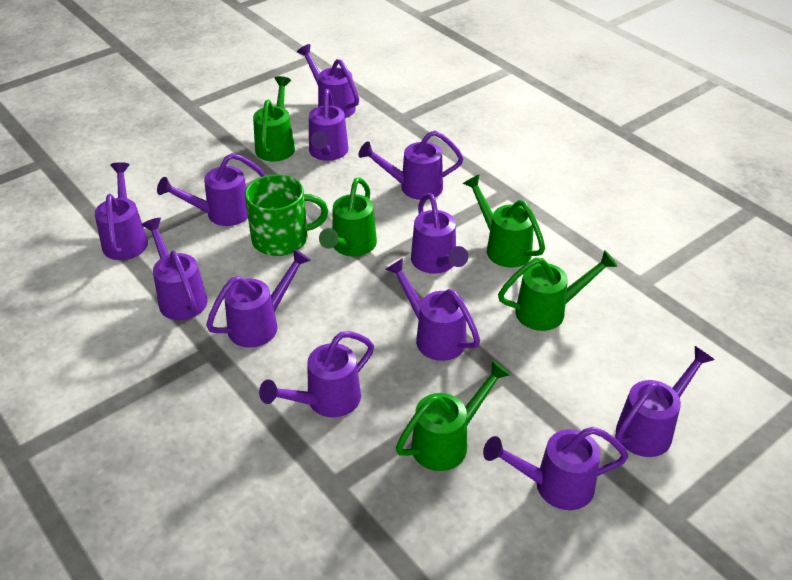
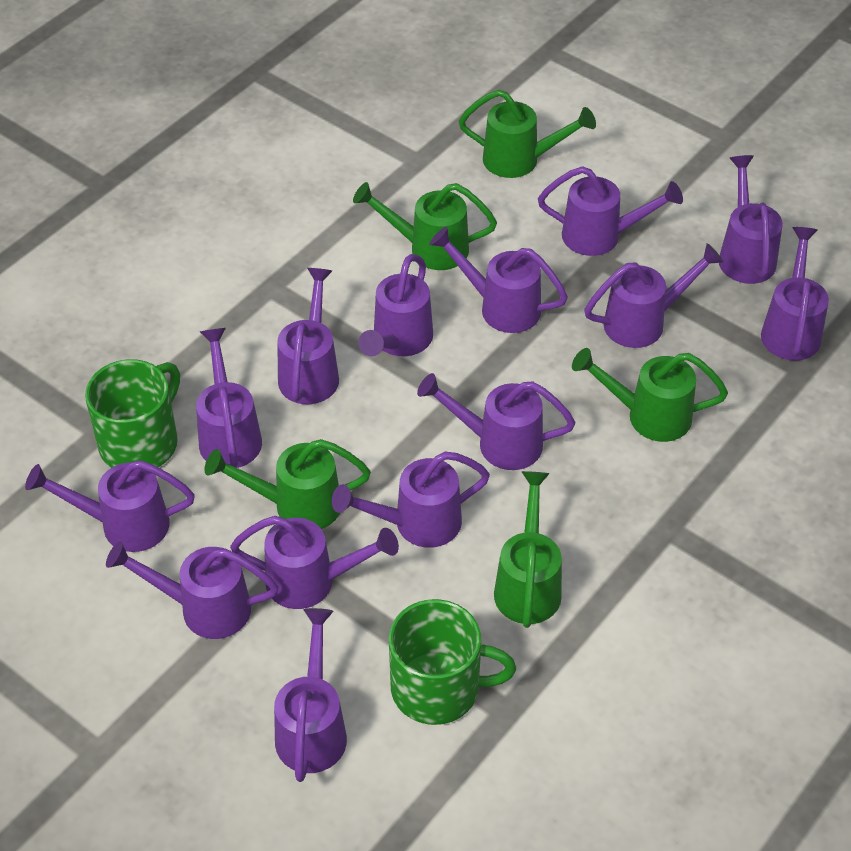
green mug: [244,174,328,256] = 1 -> [85,359,180,468] [389,599,516,725] = 2
purple watering can: [95,162,148,260] [142,218,208,320] [157,153,266,226] [206,249,311,348] [259,331,374,417] [297,44,359,118] [309,89,349,161] [359,130,464,200] [386,258,480,361] [411,193,468,274] [483,427,629,510] [615,346,715,457] = 12 -> [25,460,195,552] [106,541,279,639] [196,328,262,468] [230,516,399,609] [274,608,347,782] [277,268,339,404] [332,452,490,548] [358,254,433,357] [417,373,575,470] [429,227,568,333] [538,166,683,256] [584,243,724,348] [719,155,783,284] [761,227,829,361] = 14

